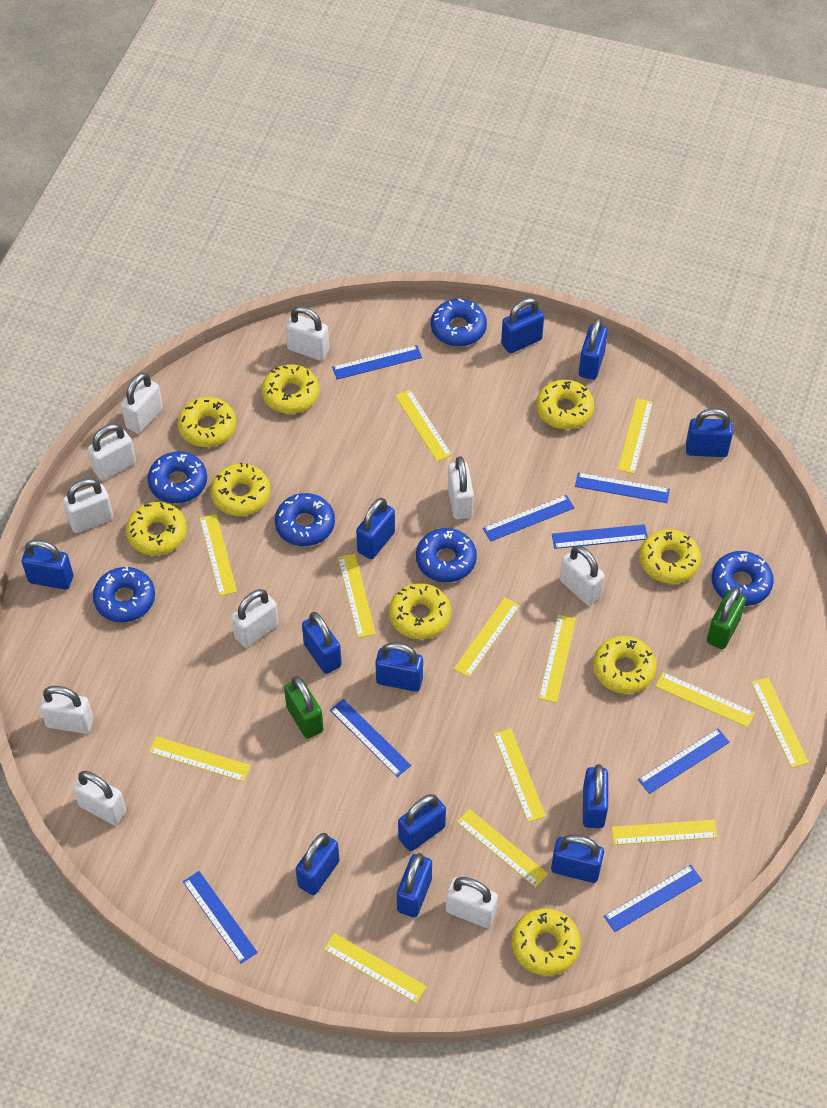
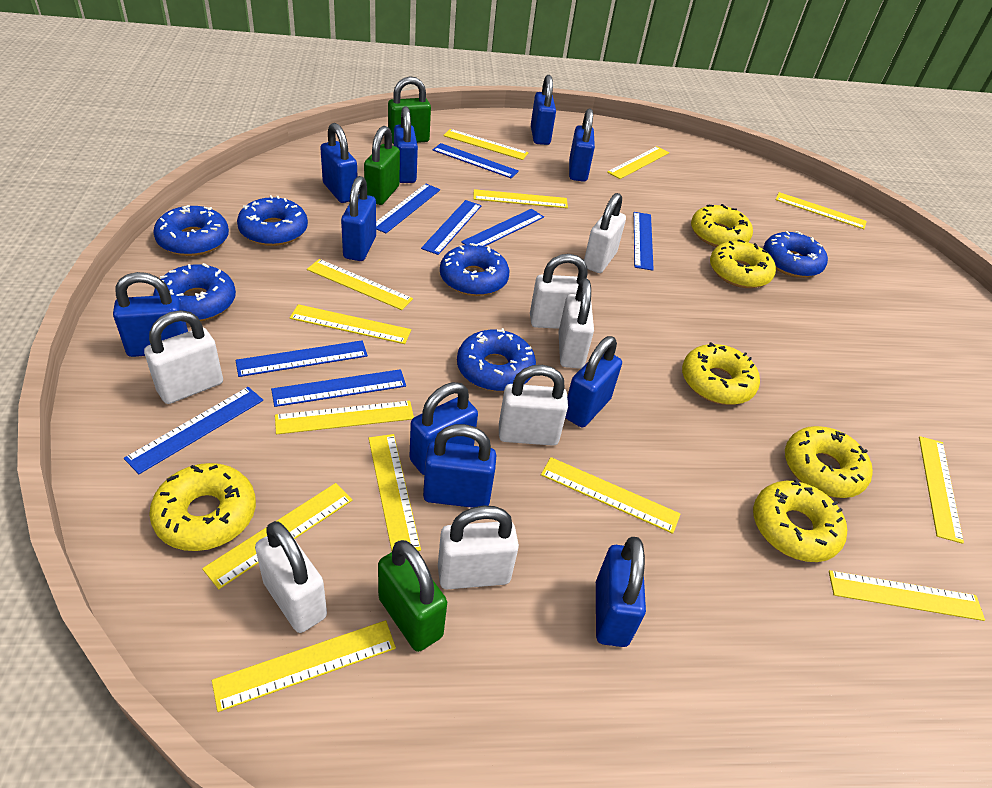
blue padlock: [22,540,73,590] [296,833,339,895] [302,612,342,674] [356,498,395,559] [375,642,423,692] [397,853,432,917] [398,794,446,852] [501,298,544,354] [551,835,604,883] [579,317,608,380] [583,764,608,828] [686,408,733,457] = 12 -> [113,272,188,357] [320,123,357,203] [341,176,376,261] [394,106,418,183] [409,382,478,475] [423,424,497,508] [531,75,556,145] [565,336,622,428] [569,109,595,182] [596,537,646,647] = 10
green padlock: [284,676,323,739] [707,587,746,649] = 2 -> [364,126,400,205] [378,540,447,652] [388,76,431,144] = 3
white padlock: [39,686,93,734] [63,478,113,533] [73,771,126,825] [88,424,136,481] [121,372,163,434] [231,589,279,648] [285,306,329,361] [446,877,498,928] [448,456,474,519] [560,545,605,605] = 10 -> [144,310,223,404] [255,521,327,633] [438,506,519,589] [499,365,568,446] [530,254,587,329] [559,278,594,369] [584,193,626,273] = 7
yellow donut: [126,502,187,555] [178,397,236,447] [211,463,270,516] [262,364,319,414] [389,583,451,639] [512,908,581,976] [536,380,594,429] [593,636,657,694] [639,529,701,584] = 9 -> [149,463,256,551] [682,342,760,405] [691,204,753,247] [710,239,776,288] [753,479,847,562] [785,426,873,498] = 6

